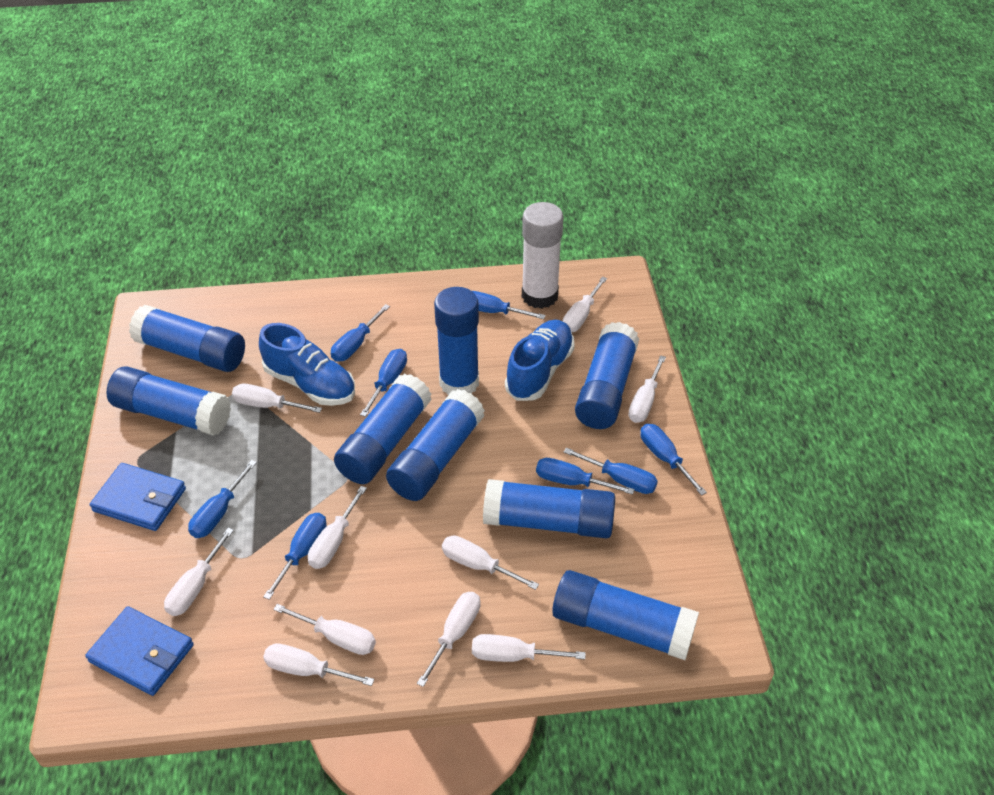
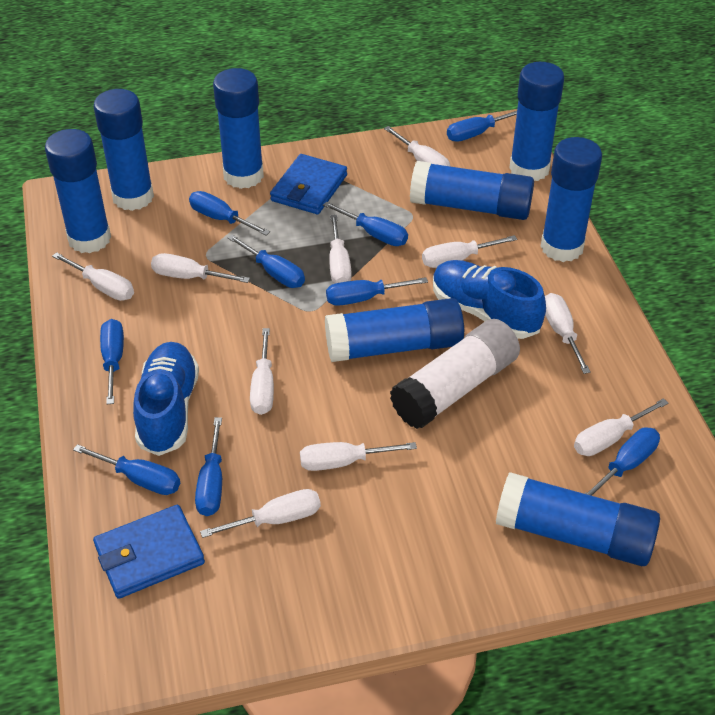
blue screwdriver: [188,460,257,538] [263,513,326,600] [331,304,390,362] [360,349,407,417] [472,291,546,319] [536,458,634,495] [564,448,658,494] [641,424,707,496] = 8 -> [73,444,180,495] [100,319,124,404] [189,191,270,236] [195,417,222,516] [227,235,305,288] [323,201,408,246] [326,277,428,306] [447,111,517,142] [585,427,660,496] = 9

